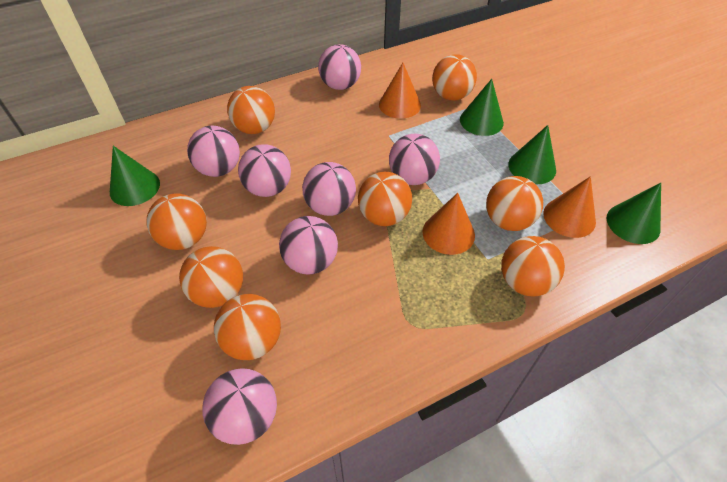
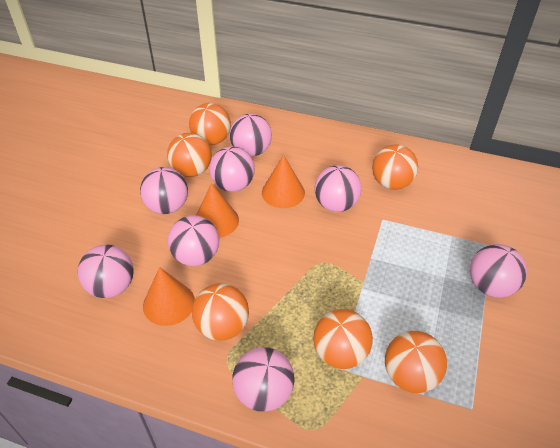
green cone: [110,146,160,206] [460,79,504,136] [508,125,556,184] [607,183,661,244] = 4 -> none = 0
orange ball: [147,193,207,250] [179,246,243,308] [214,294,281,360] [227,86,275,134] [358,172,412,226] [432,54,477,101] [486,176,543,231] [501,236,565,297] = 8 -> [167,133,212,177] [189,103,231,145] [192,283,249,341] [313,309,373,369] [372,144,418,190] [385,331,447,393] = 6
pink ball: [187,126,240,177] [202,368,277,445] [238,144,291,197] [279,216,338,275] [302,162,356,216] [318,44,361,90] [389,134,440,185] = 7 -> [78,244,134,298] [140,167,188,214] [168,215,219,266] [209,146,255,192] [229,114,272,157] [232,347,295,412] [314,165,361,212] [470,244,527,298] = 8

